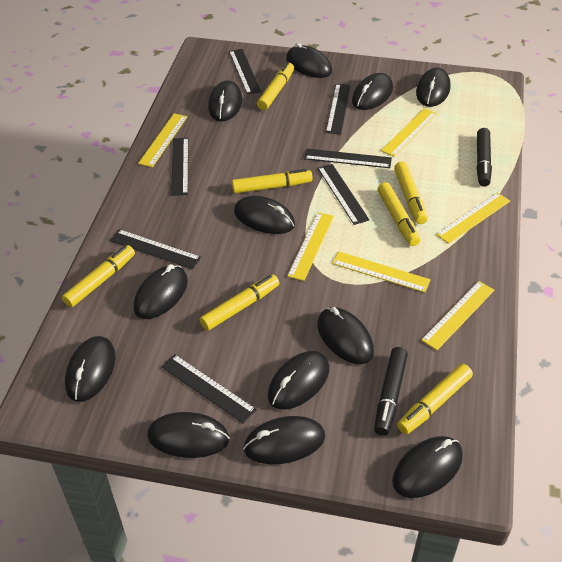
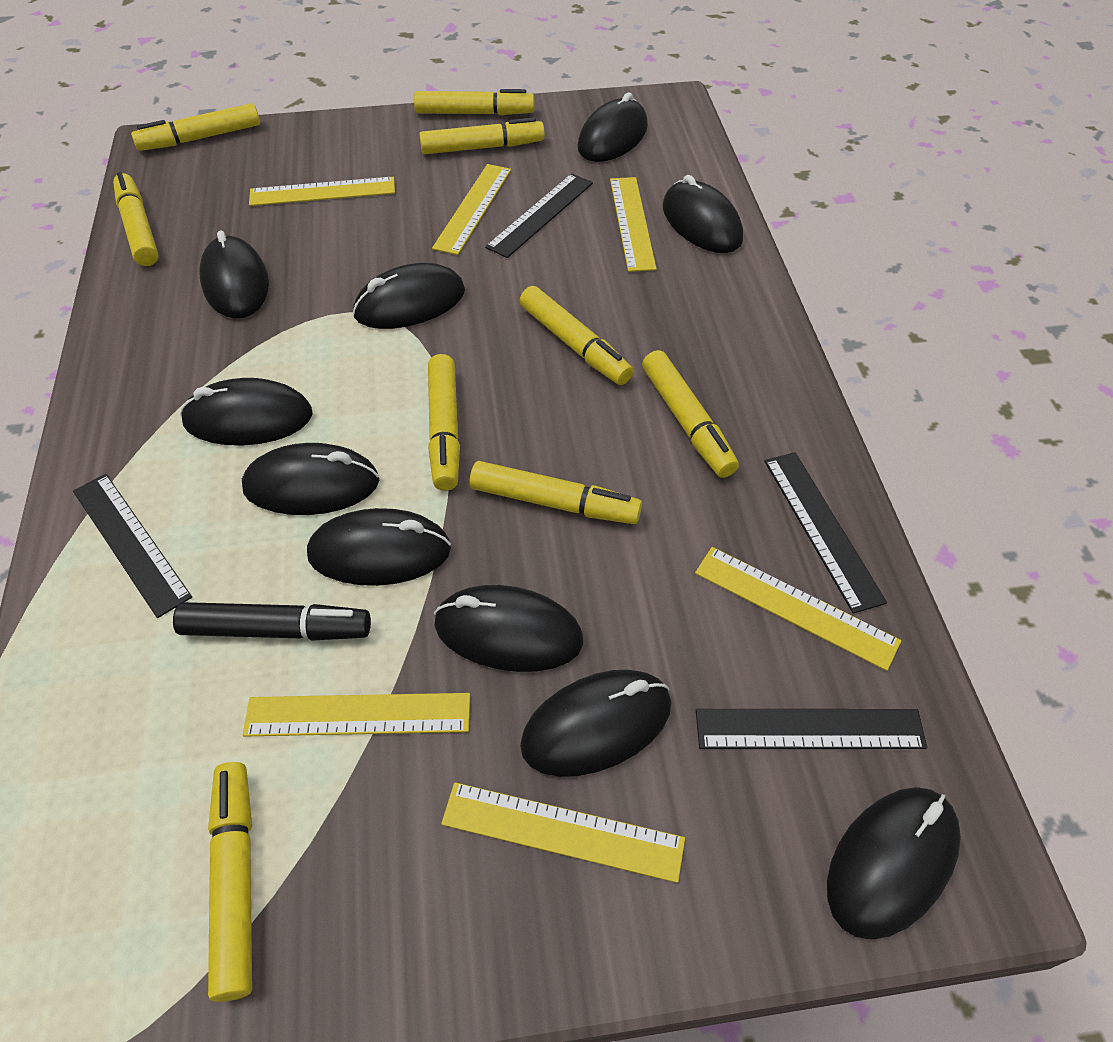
black marker: [374,347,408,436] [477,128,492,187] = 2 -> [173,602,371,641] = 1
black mouse: [65,336,116,402] [134,264,188,319] [147,412,230,458] [208,80,242,121] [234,196,295,234] [243,416,325,464] [268,351,329,410] [286,43,332,78] [317,307,374,364] [352,73,393,110] [392,436,463,498] [416,68,451,107] = 12 -> [180,378,313,446] [199,230,269,319] [242,443,379,515] [307,508,451,586] [353,263,465,329] [434,585,583,672] [520,670,671,777] [578,92,648,162] [663,175,743,253] [827,787,961,940] = 10
black ruler: [110,229,201,269] [161,354,257,424] [171,138,189,196] [229,49,261,95] [304,149,392,168] [318,164,369,225] [326,84,351,134] = 7 -> [73,474,192,618] [485,173,593,258] [696,709,927,749] [764,452,887,614] = 4
yellow marker: [62,245,135,308] [200,274,279,331] [232,169,313,194] [257,62,294,110] [377,182,420,246] [394,162,428,224] [397,364,473,434] = 7 -> [113,172,159,266] [131,103,260,151] [208,762,252,1002] [414,89,534,115] [419,118,545,154] [428,354,460,491] [470,461,642,524] [519,286,634,385] [642,350,739,478] = 9

